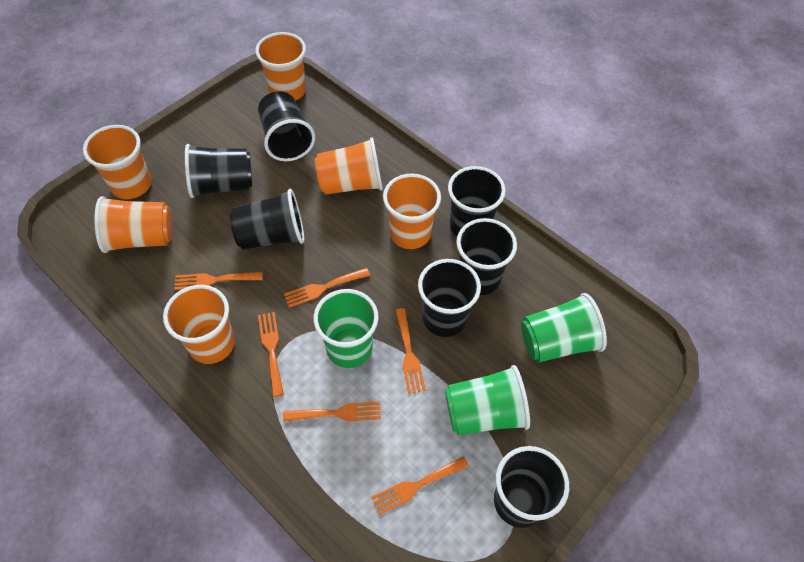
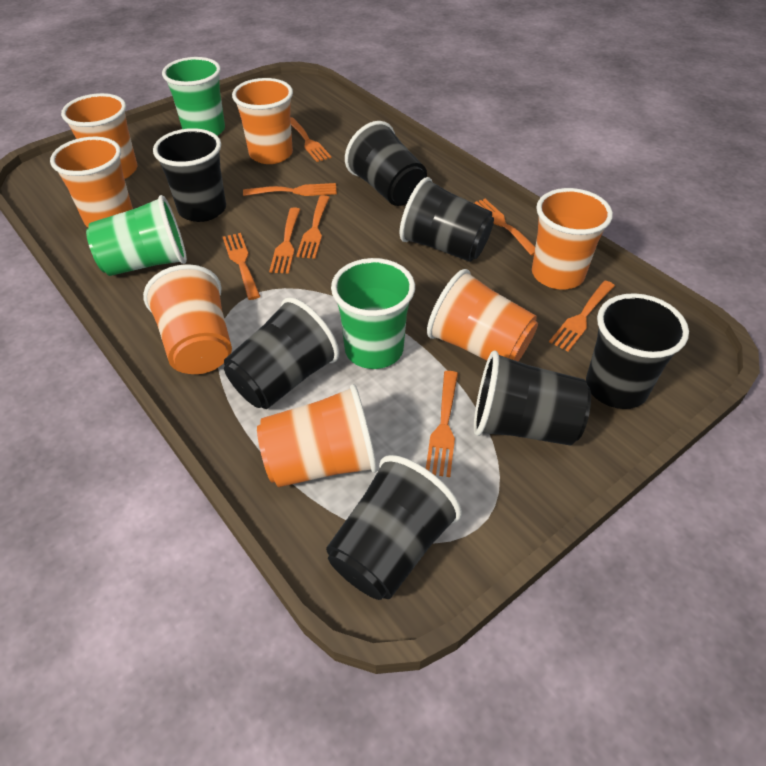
orange cup: [83,125,151,199] [94,196,172,253] [163,285,235,364] [255,32,306,101] [315,138,383,195] [383,174,441,249] = 6 -> [50,137,133,227] [61,93,137,179] [143,264,232,374] [232,78,293,164] [257,384,378,487] [427,269,538,361] [532,188,613,289] = 7
orange fork: [174,272,263,290] [258,312,284,397] [283,401,381,422] [284,268,370,308] [371,456,469,515] [395,308,426,394] = 6 -> [223,233,260,300] [243,183,337,196] [269,208,300,274] [291,118,332,162] [296,195,330,259] [426,371,458,477] [475,199,535,256] [549,281,615,352] = 8

